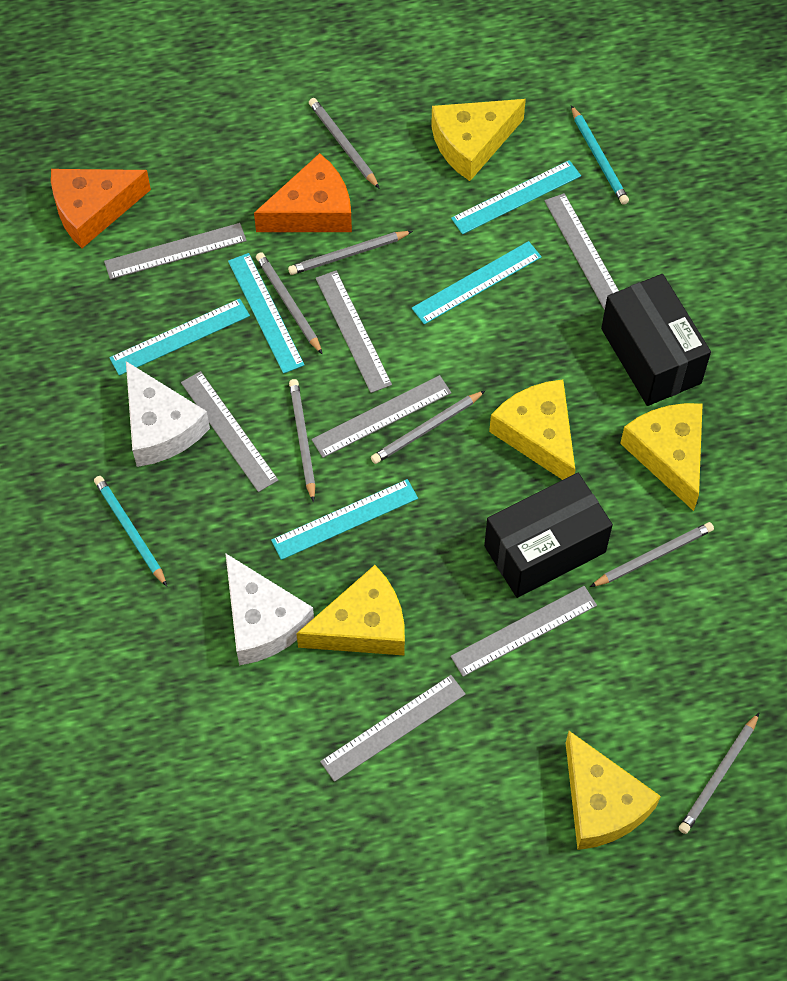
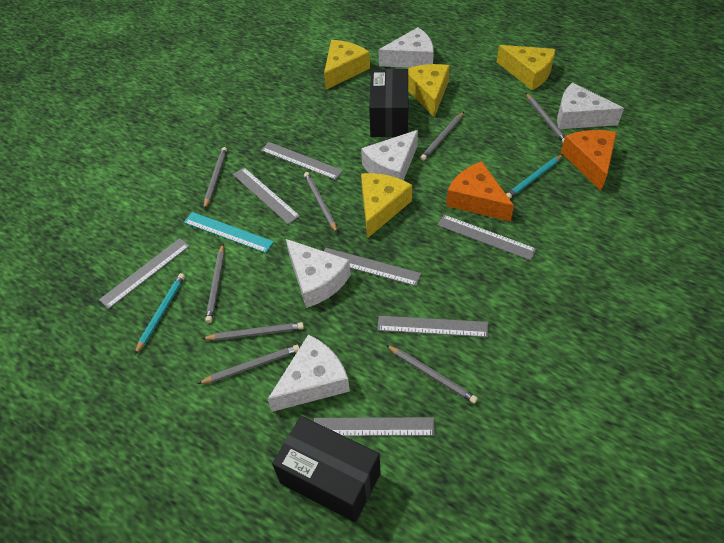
grey pencil: [256,252,322,354] [288,231,413,275] [289,379,315,502] [309,98,380,189] [371,391,485,464] [590,522,714,587] [679,713,759,834] = 7 -> [198,345,299,384] [202,322,304,341] [204,147,227,209] [205,244,224,323] [304,172,338,233] [386,345,478,404] [420,112,464,161] [526,93,565,142] = 8
turquoise ruler: [109,299,250,376] [228,253,304,374] [271,479,418,560] [412,241,542,325] [451,160,581,234] = 5 -> [184,212,274,253] = 1
white cheese: [126,361,210,467] [225,553,314,665] = 2 -> [268,334,350,412] [286,239,351,308] [361,130,418,180] [379,27,434,68] [557,82,624,129] = 5
yellow cheese: [296,565,405,655] [431,99,526,181] [489,379,575,480] [566,731,661,850] [620,403,703,511] = 5 -> [324,40,370,90] [361,173,412,238] [408,64,450,117] [497,45,555,90] = 4

